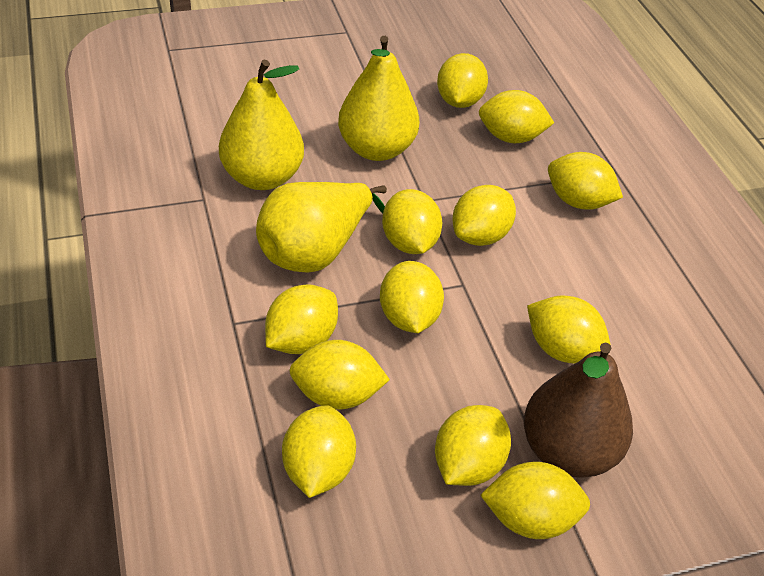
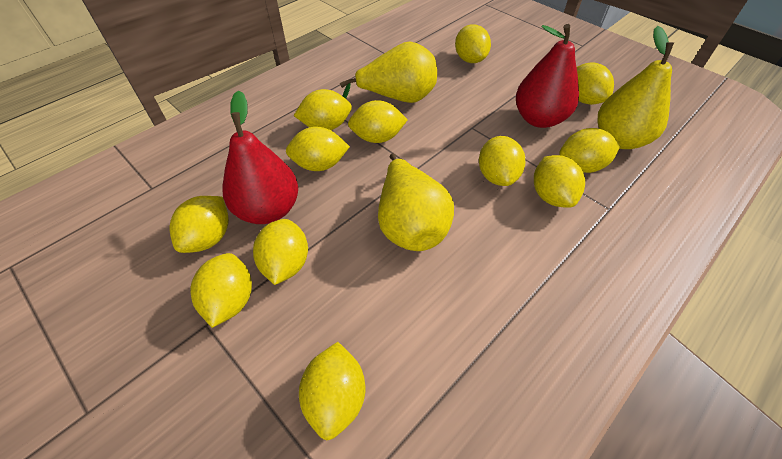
brown pear: [524,342,633,478] = 1 -> none = 0
red pear: none = 0 -> [222,90,298,224] [516,24,579,128] = 2

